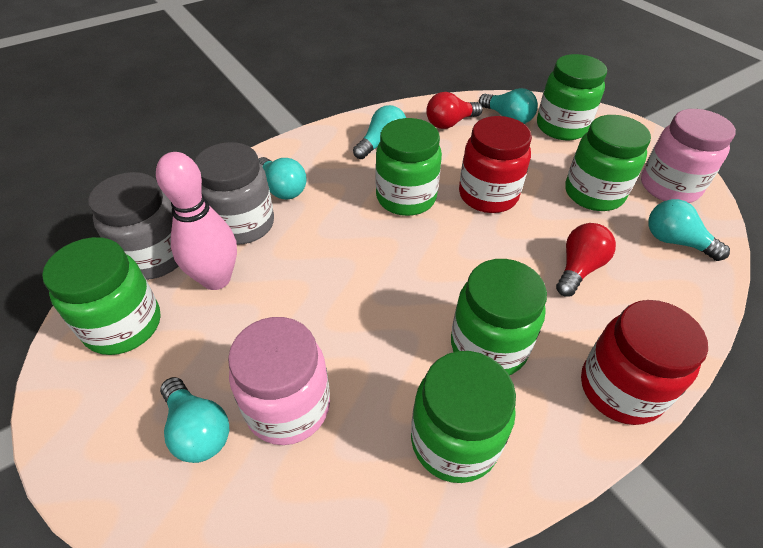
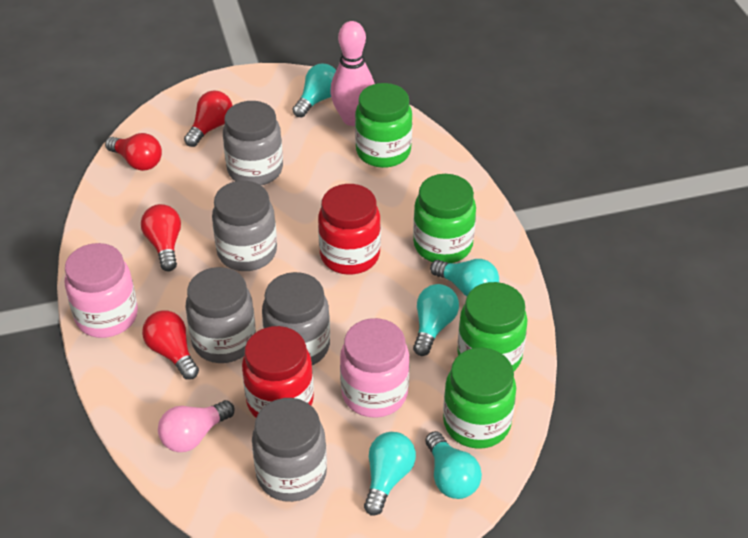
green jar: [42,237,161,355] [375,118,442,216] [411,351,516,483] [451,259,547,375] [537,54,607,140] [565,115,651,211] = 6 -> [355,83,412,168] [413,174,476,263] [443,348,516,449] [457,282,528,371] = 4
grey jar: [88,172,178,280] [194,142,274,245] = 2 -> [186,267,256,363] [212,181,277,271] [223,101,283,185] [252,398,327,502] [262,272,330,365] = 5
pink light bulb: none = 0 -> [158,400,235,452] = 1
red light bulb: [426,92,483,129] [556,223,616,297] = 2 -> [105,133,162,171] [141,204,181,271] [142,310,199,380] [184,90,233,147] = 4

